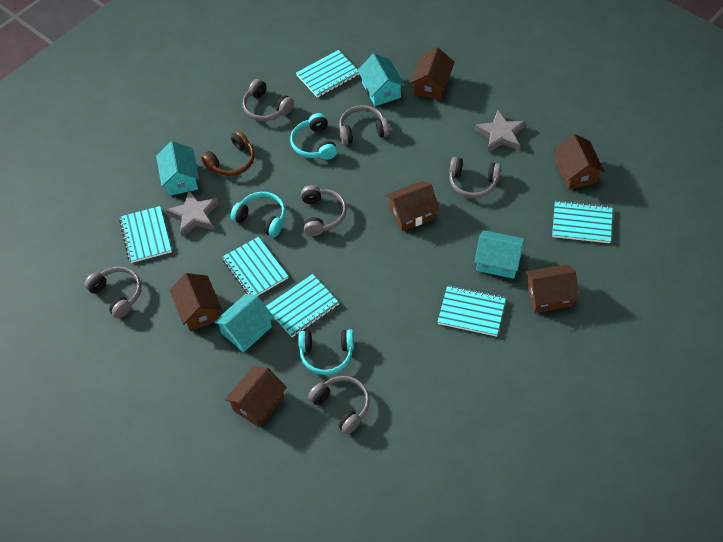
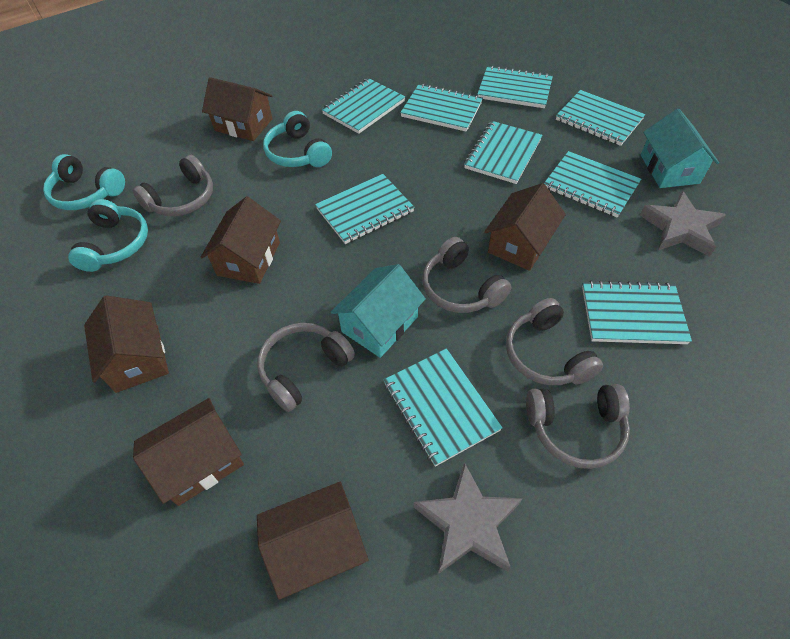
brown headphones: [201,130,254,176] = 1 -> none = 0
grey headphones: [85,267,141,318] [242,79,294,121] [301,185,347,236] [308,376,370,434] [339,105,389,145] [449,157,501,198] = 6 -> [132,155,213,217] [258,323,355,412] [423,237,511,313] [506,298,603,385] [526,384,630,469] = 5
turquoise house: [156,141,199,196] [214,294,274,352] [357,53,405,106] [474,230,525,279] = 4 -> [331,264,426,358] [641,109,719,188] = 2
turquoise notebook: [119,206,172,263] [222,237,288,296] [266,274,339,337] [296,50,360,98] [438,285,506,337] [552,200,613,243] = 6 -> [315,174,415,244] [322,78,405,134] [384,348,503,467] [400,84,483,132] [464,121,542,184] [477,65,553,108] [544,151,641,217] [556,90,645,146] [582,280,692,344] = 9

